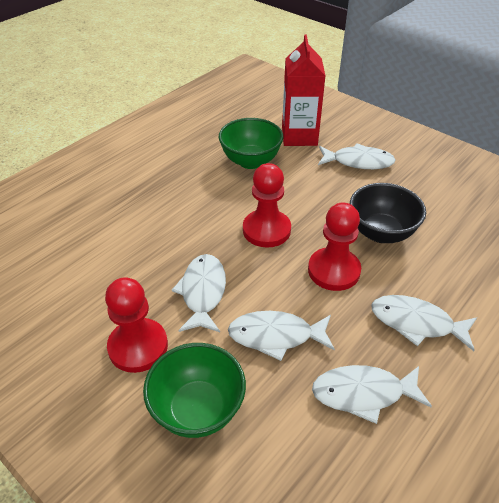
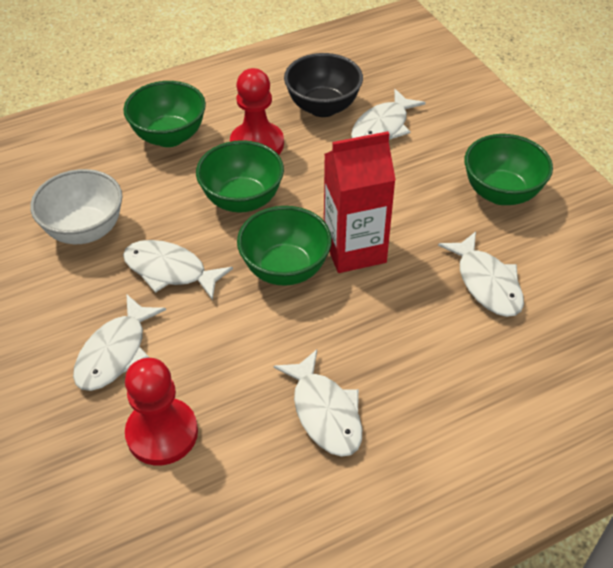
green bowl: [143,343,246,438] [219,118,283,169] = 2 -> [123,81,206,147] [196,140,284,213] [237,206,332,286] [464,134,553,205] = 4
red pawn: [105,277,168,373] [243,163,291,248] [308,203,361,291] = 3 -> [125,358,198,465] [230,68,284,155] = 2
white bowl: none = 0 -> [30,169,122,244] = 1

